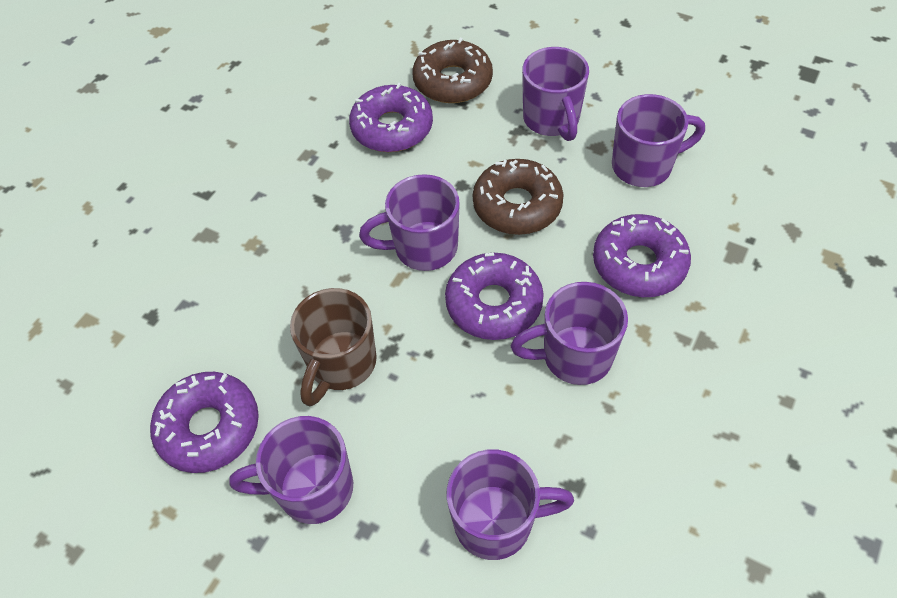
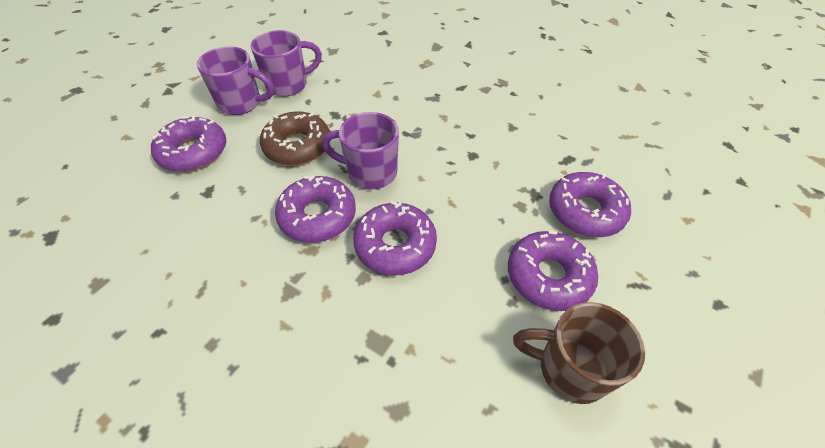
brown donut: [412,38,493,103] [473,159,564,235] = 2 -> [260,111,330,165] = 1
purple donut: [150,372,259,473] [349,83,433,152] [445,253,544,340] [593,214,691,297] = 4 -> [151,116,226,172] [275,175,356,243] [353,201,437,276] [508,231,598,311] [549,172,631,237] = 5
purple mug: [229,416,353,524] [359,174,460,271] [447,449,574,560] [510,282,628,385] [522,47,589,141] [612,94,705,187] = 6 -> [197,46,274,115] [251,30,322,97] [322,112,399,189] = 3

